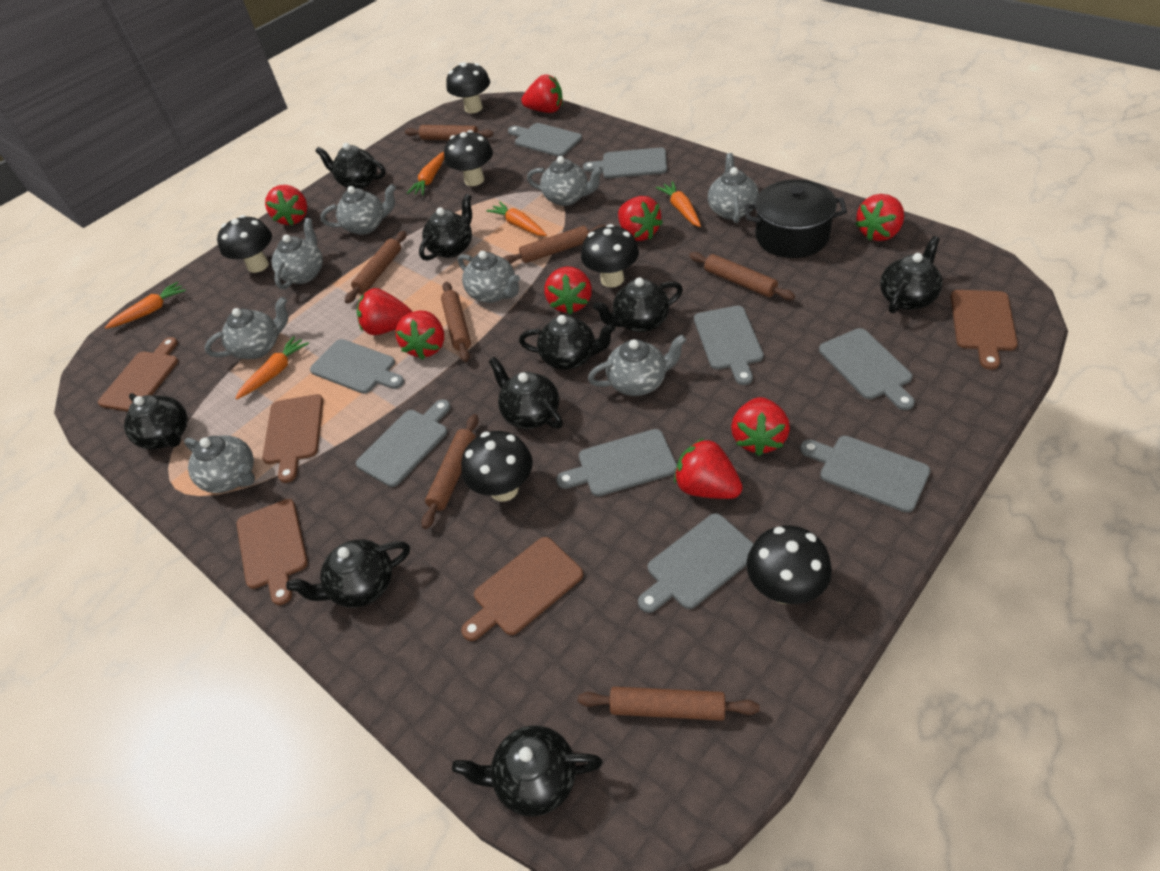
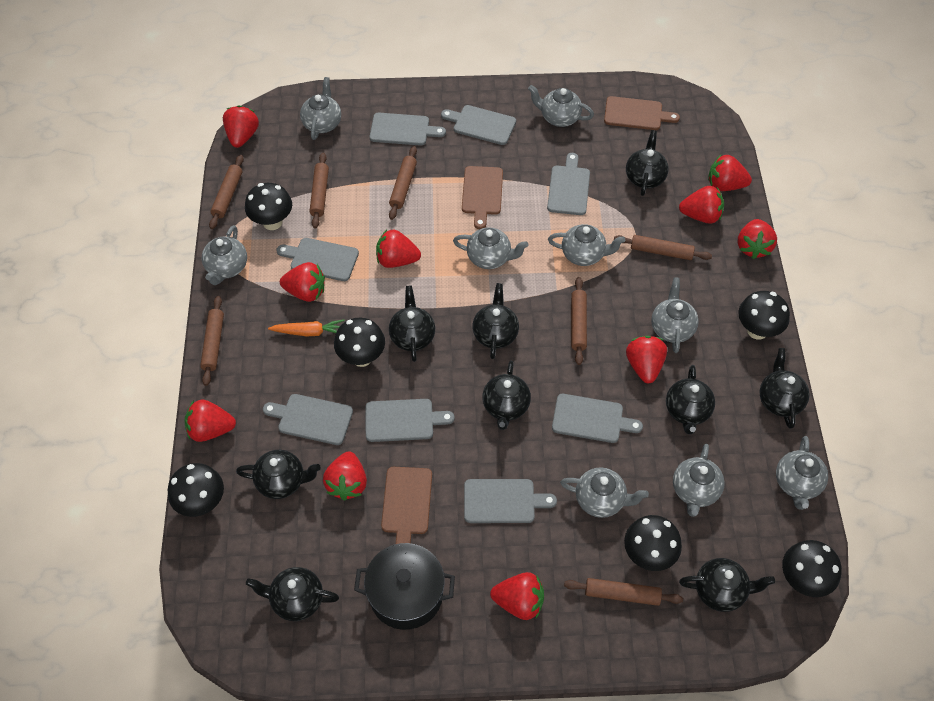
brown cutting board: [98,337,178,412] [237,499,308,605] [262,394,323,483] [461,537,583,641] [951,290,1018,370] = 5 -> [381,467,432,544] [462,166,503,229] [604,96,680,130] = 3
grey cutting board: [310,339,404,394] [356,399,451,487] [508,123,582,157] [556,429,677,496] [583,148,667,178] [638,513,753,613] [694,306,764,385] [800,436,931,513] [819,328,915,410] = 9 -> [263,394,353,445] [276,238,359,281] [365,399,455,442] [370,113,446,146] [441,105,516,145] [464,479,557,523] [547,153,590,215] [552,394,643,443] = 8
grey teapot: [184,435,255,493] [205,297,288,359] [271,218,323,289] [321,184,396,235] [458,251,520,303] [527,156,603,206] [588,334,687,396] [708,153,759,223] = 8 -> [202,225,247,285] [300,77,341,140] [453,227,528,269] [528,85,594,127] [548,224,625,266] [560,467,649,518] [651,277,699,353] [673,444,725,517] [776,436,828,510] = 9
orange carrot: [105,282,186,329] [235,336,309,399] [407,152,444,195] [486,201,547,236] [656,181,701,227] = 5 -> [268,319,345,336] = 1
red strawberry: [265,185,307,226] [357,288,412,335] [395,311,444,359] [521,75,563,113] [544,267,592,315] [618,196,663,241] [674,438,743,499] [731,397,790,456] [855,194,904,241] = 9 -> [184,399,236,442] [223,106,259,148] [280,262,325,302] [323,451,367,501] [376,230,421,268] [490,572,544,620] [626,336,667,383] [679,186,724,224] [708,155,752,191] [738,219,777,259] = 10

